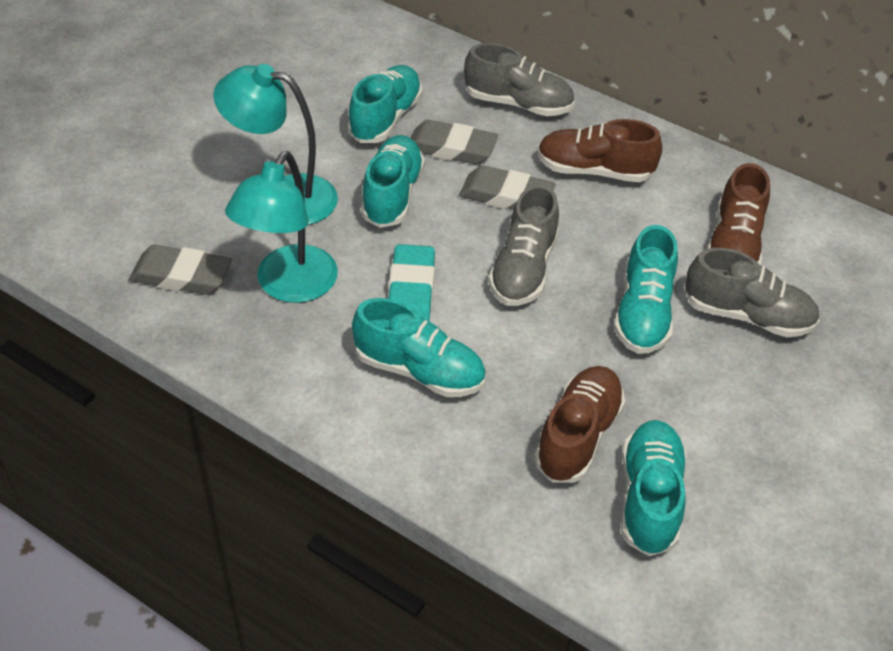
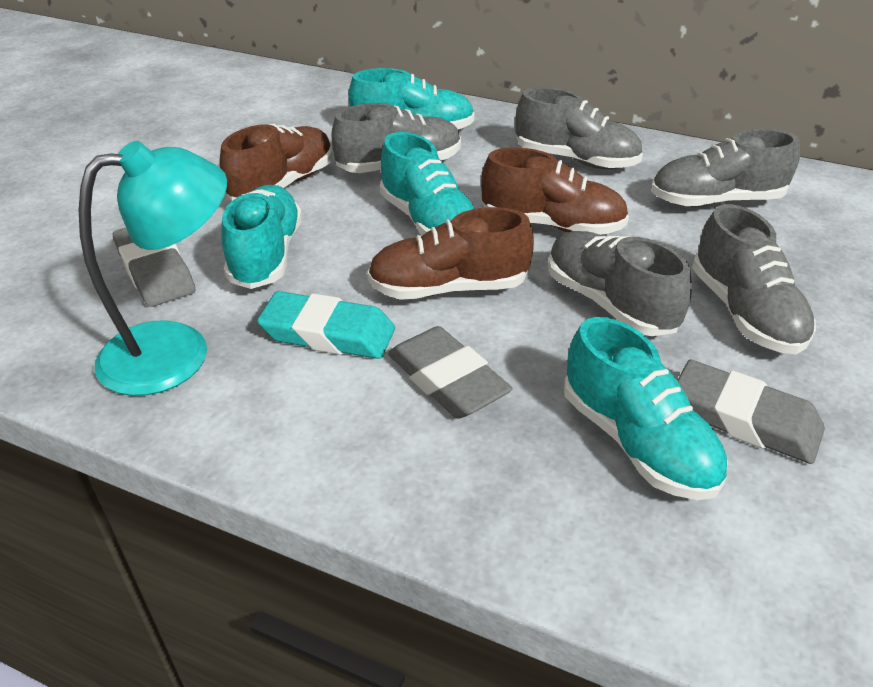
grey shoe: [464,43,575,116] [488,184,559,306] [685,248,820,337] = 3 -> [331,103,461,173] [515,87,643,169] [548,231,692,336] [651,129,800,207] [692,204,816,354] = 5
turquoise lamp: [213,64,338,225] [225,151,338,303] = 2 -> [79,141,227,396] = 1
turquoise shoe: [347,65,422,143] [352,298,486,397] [361,135,425,228] [614,225,678,354] [621,420,687,556] = 5 -> [221,185,302,289] [348,68,475,129] [380,132,475,236] [564,317,728,500] = 4

